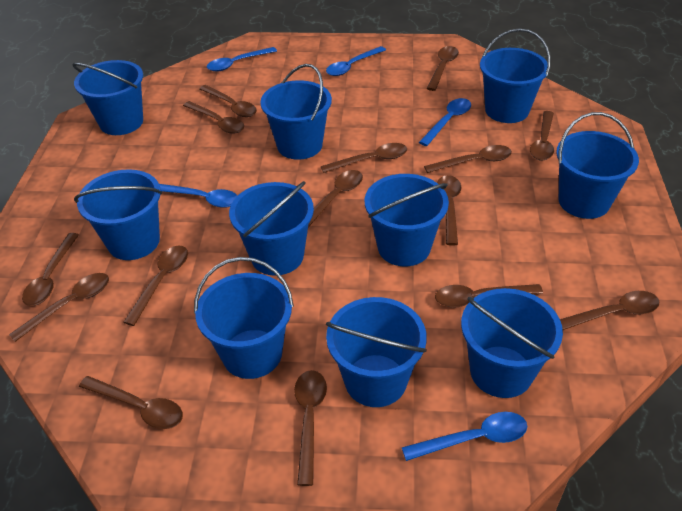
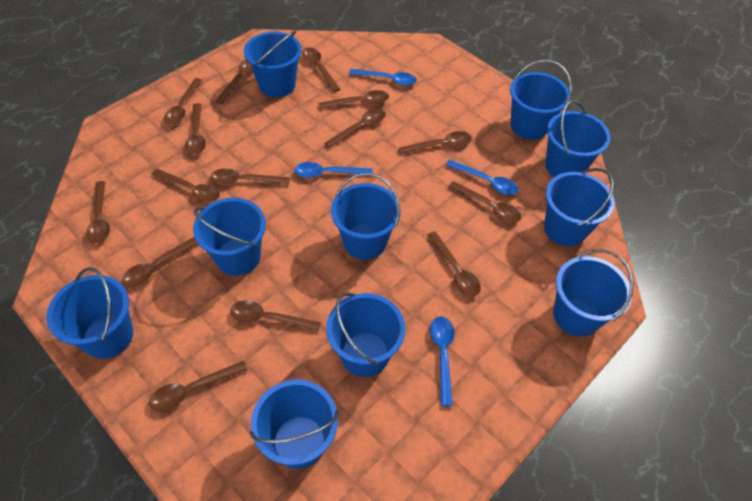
blue spoon: [159,184,238,208] [207,47,277,71] [326,46,386,76] [402,412,527,461] [419,98,471,146] = 5 -> [295,162,373,178] [349,69,417,86] [430,316,454,406] [446,160,519,195] = 4

